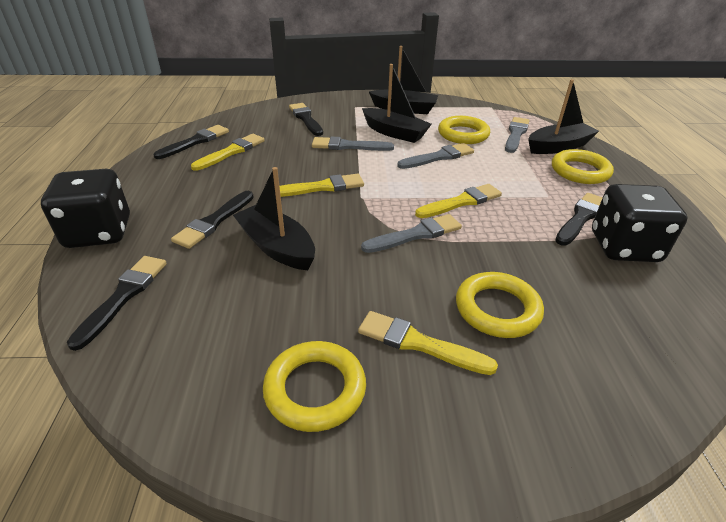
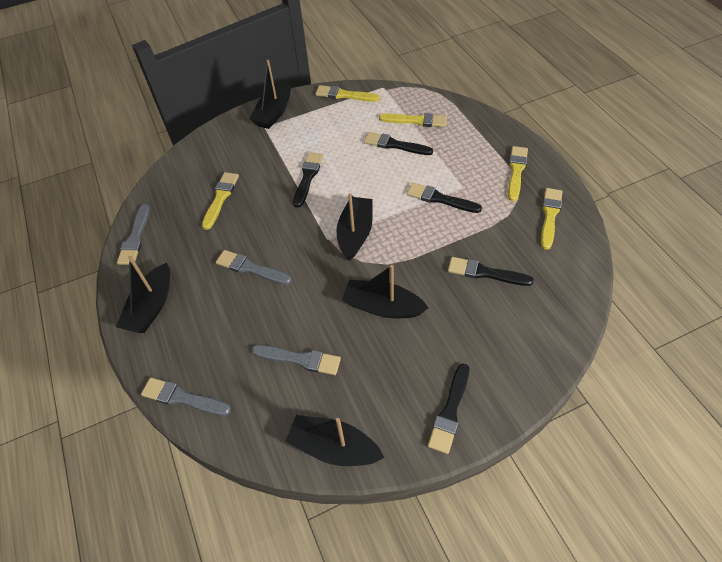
black boat: [233,167,315,270] [362,64,432,143] [369,46,438,114] [528,79,599,154] = 4 -> [116,256,170,333] [250,60,291,129] [285,415,385,466] [336,193,373,260] [342,265,428,318] = 5
black dice: [41,169,130,248] [592,184,688,262] = 2 -> none = 0
yellow brush: [191,134,265,171] [280,174,364,197] [358,311,498,375] [415,184,502,218] = 4 -> [202,172,239,230] [315,85,380,102] [379,113,447,127] [508,146,528,201] [541,188,563,250] = 5
yellow ring: [263,341,366,432] [438,116,490,144] [456,272,544,338] [552,149,614,184] = 4 -> none = 0

